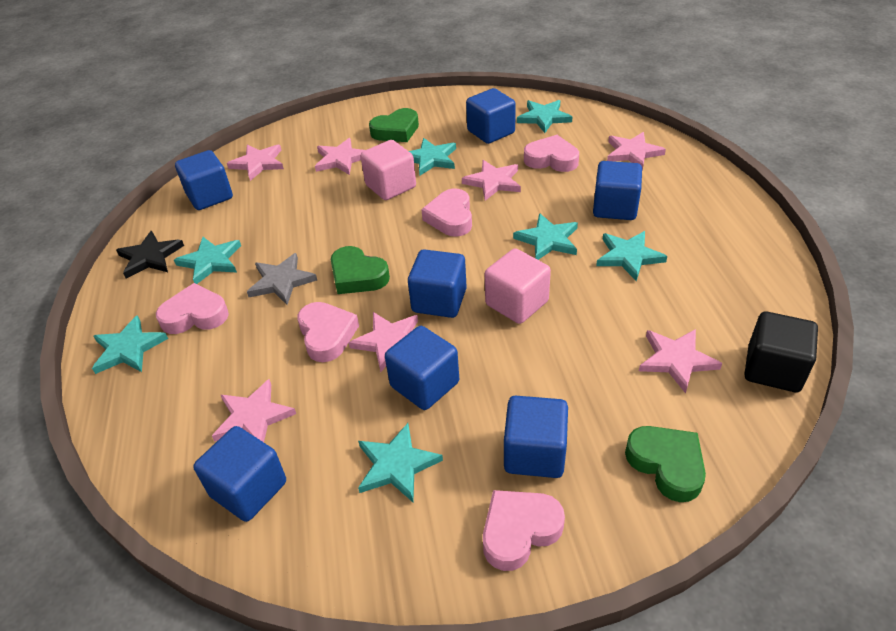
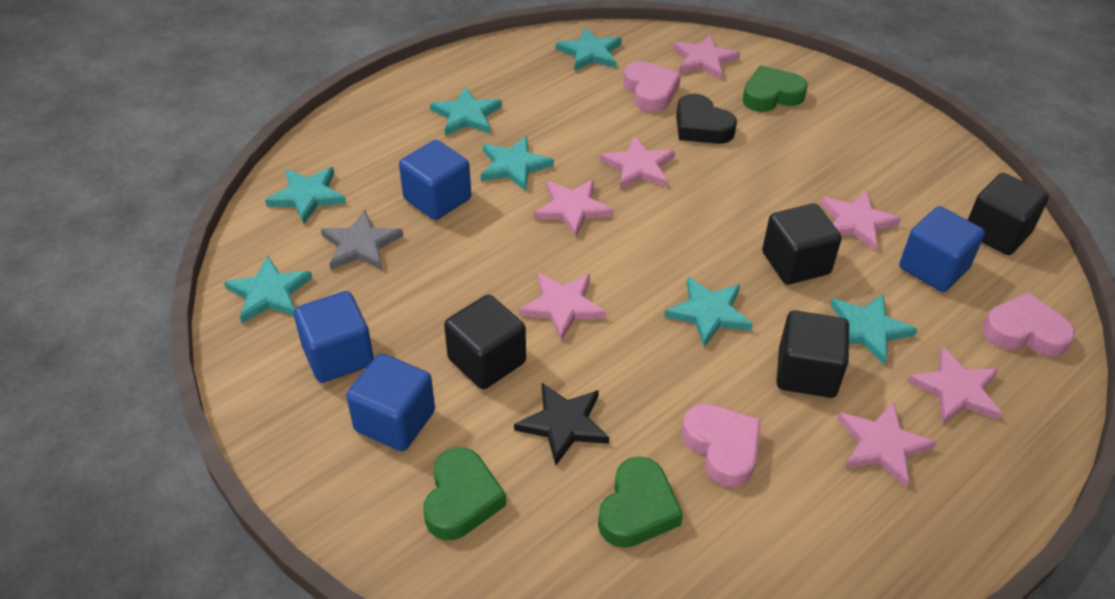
black cube: [744,311,818,392] = 1 -> [444,295,526,389] [762,204,842,285] [776,311,849,398] [968,173,1049,255] = 4
black heart: none = 0 -> [676,94,737,144] = 1
blue cube: [175,150,233,210] [193,426,286,522] [385,326,459,410] [408,249,467,318] [466,88,516,144] [504,396,568,478] [593,161,642,220] = 7 -> [294,291,374,383] [346,353,435,451] [399,140,471,220] [899,206,985,292] = 4
pink cube: [361,140,416,200] [485,248,551,324] = 2 -> none = 0
pink heart: [156,283,229,334] [297,302,359,362] [421,189,472,237] [483,490,565,571] [524,135,579,172] = 5 -> [623,61,681,112] [682,404,761,487] [983,292,1075,357] = 3

